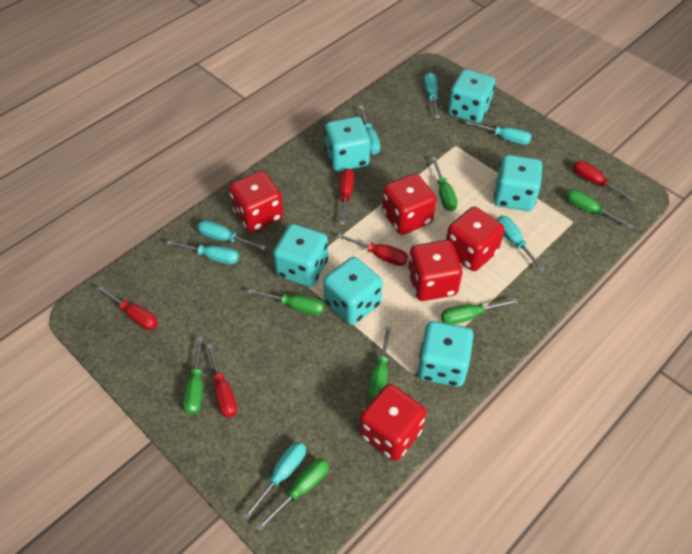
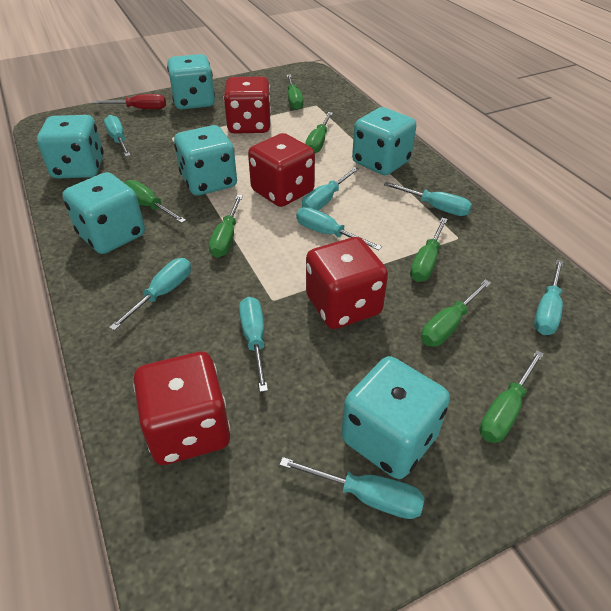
red dice: [229,171,283,232] [359,384,426,461] [382,174,436,235] [408,240,462,301] [446,206,504,271] = 5 -> [133,351,230,465] [223,76,271,134] [248,133,315,207] [306,237,388,329] = 4
red screwdriver: [96,286,158,330] [206,344,237,418] [337,233,408,266] [340,168,354,225] [573,161,636,202] = 5 -> [93,94,166,109] = 1
turquoise screwdriver: [166,241,239,264] [197,220,266,250] [243,442,306,520] [359,106,380,154] [424,72,440,118] [466,121,532,145] [497,216,545,272] = 7 -> [104,115,131,156] [109,258,191,331] [239,297,268,392] [279,457,425,519] [296,207,382,250] [302,167,359,210] [384,182,472,216] [534,259,564,335] = 8

